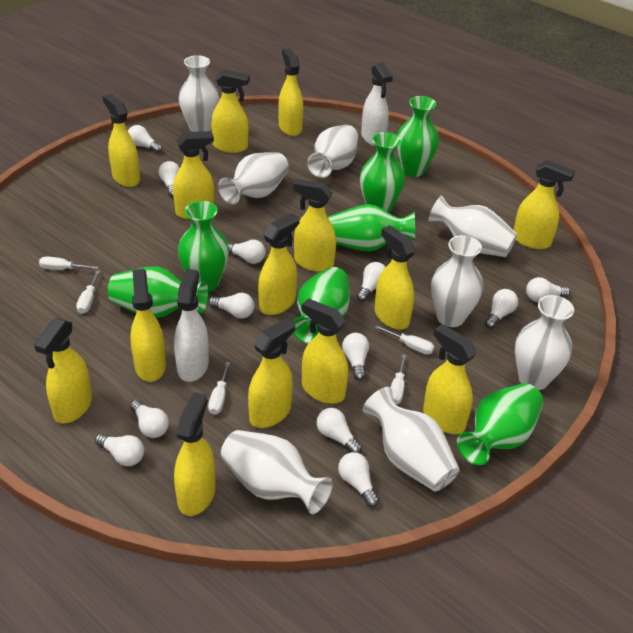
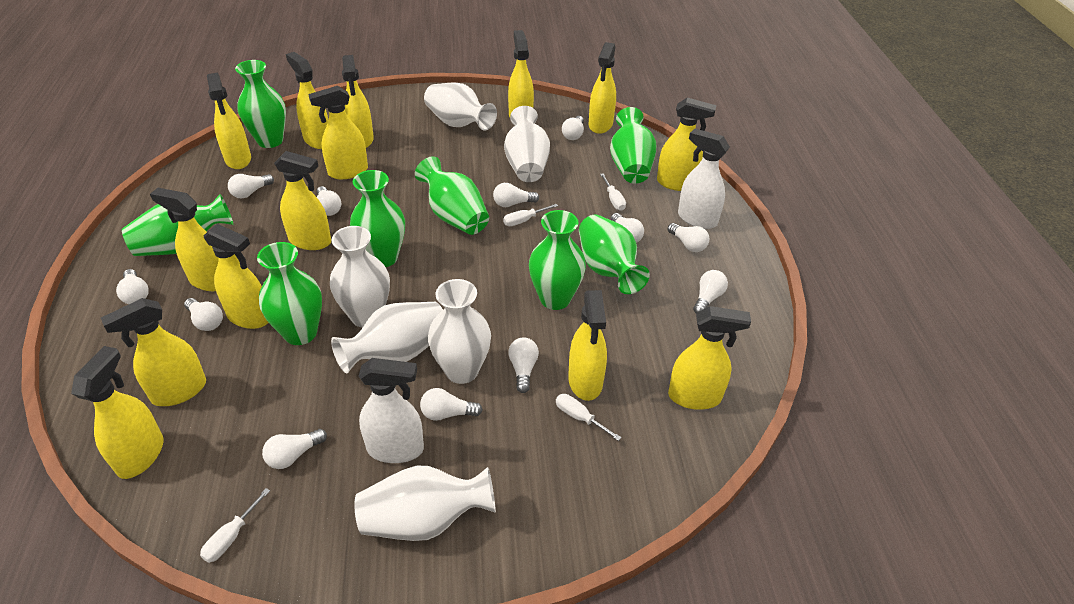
green vase: [108,267,208,318] [178,201,229,292] [293,267,350,344] [328,204,415,252] [360,132,405,213] [397,96,439,177] [457,383,543,465] = 7 -> [122,194,233,256] [235,60,286,148] [257,242,322,345] [350,170,405,267] [415,156,489,235] [529,210,586,310] [579,215,650,294] [610,107,656,184] = 8
white screwdriver: [39,256,99,270] [76,270,100,314] [208,362,230,415] [375,325,435,354] [391,354,406,405] = 5 -> [200,488,270,563] [503,204,558,226] [556,394,622,441] [600,173,626,211] = 4
white vase: [178,55,219,132] [218,152,289,204] [221,430,333,514] [307,125,358,178] [363,387,460,491] [428,195,518,257] [431,235,483,327] [515,295,574,390] = 8 -> [330,226,390,328] [331,302,443,373] [355,465,496,541] [424,82,497,130] [428,279,491,384] [504,106,550,182] = 6

